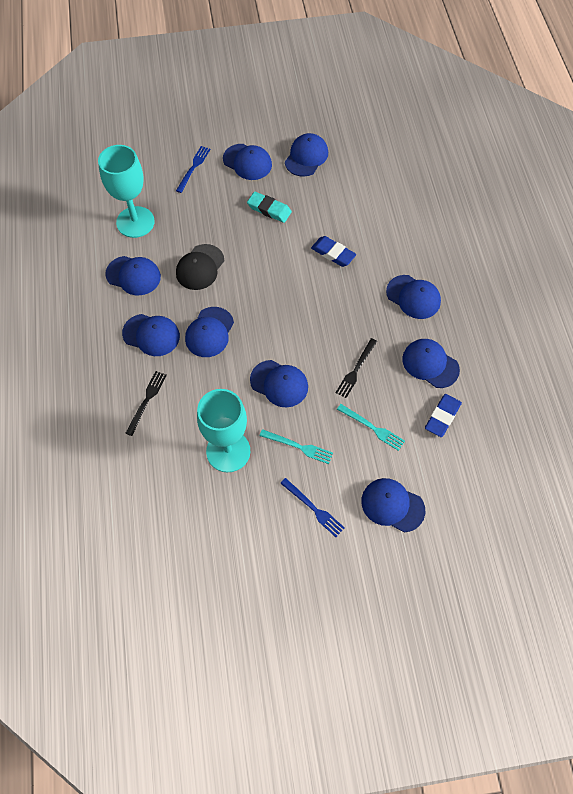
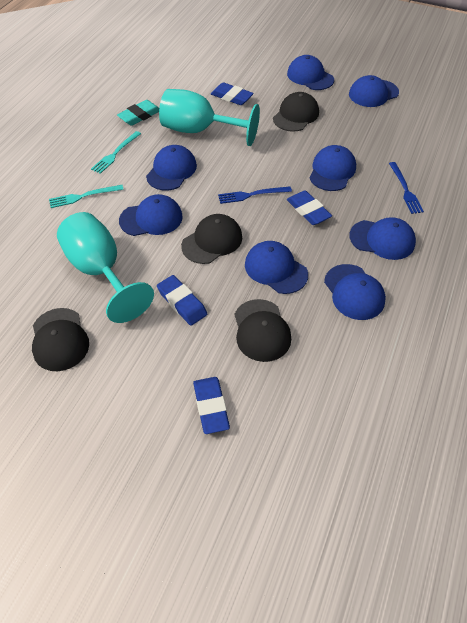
black cap: [176,244,224,290] = 1 -> [32,308,89,371] [181,214,242,264] [234,299,291,362] [273,92,319,132] = 4
black fork: [126,371,167,436] [335,338,377,398] = 2 -> none = 0
blue cap: [105,256,161,295] [122,314,180,356] [185,307,234,357] [223,144,272,180] [250,360,308,407] [285,133,328,177] [361,478,425,532] [386,275,441,319] [402,339,460,388] = 9 -> [119,194,183,236] [146,145,197,191] [245,241,308,294] [287,55,334,90] [309,145,356,191] [324,264,386,320] [349,75,399,107] [350,217,416,260] = 8
blue eraser: [311,236,356,267] [425,394,462,437] = 2 -> [157,275,207,326] [193,377,230,434] [211,82,254,105] [287,190,332,225] = 4

